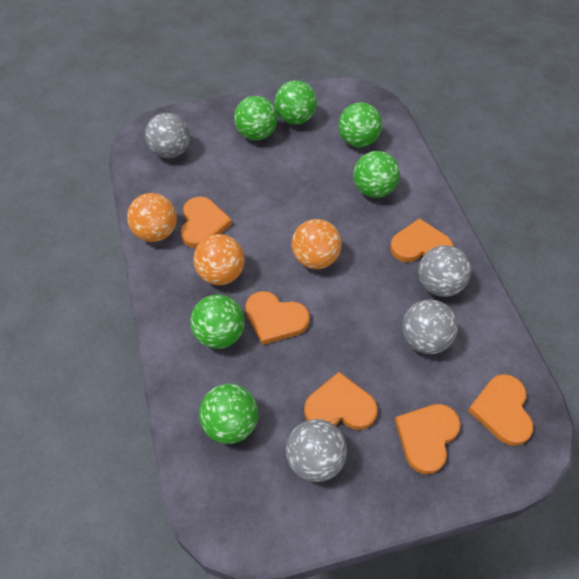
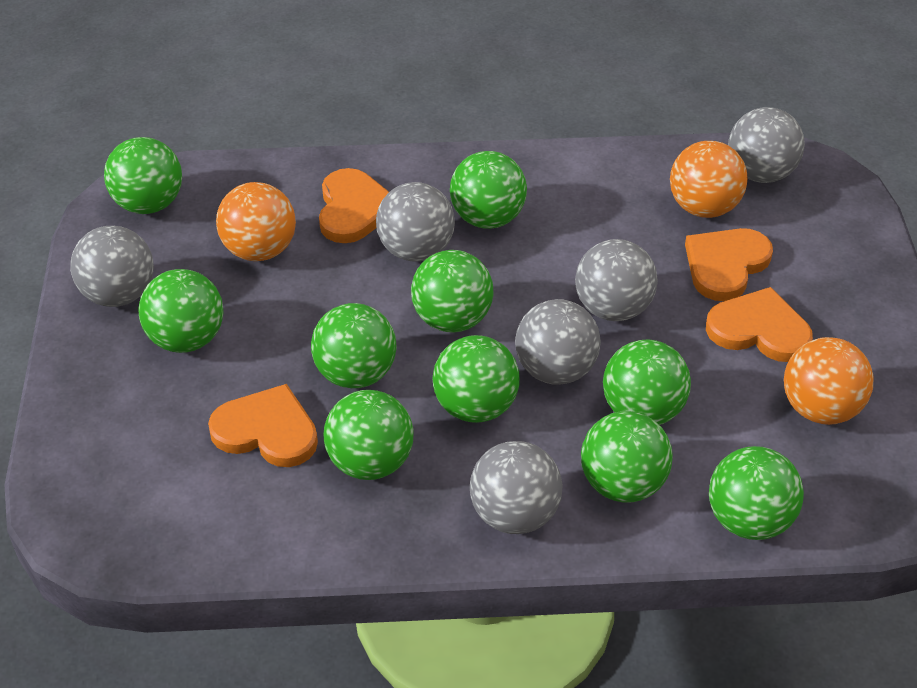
green ball: [190,294,245,349] [199,384,258,444] [234,96,278,140] [275,80,317,125] [338,102,382,147] [353,151,400,198] = 6 -> [104,137,182,214] [138,269,224,353] [311,303,397,388] [324,390,414,480] [411,250,493,332] [433,335,520,423] [450,151,527,229] [581,411,673,502] [603,339,691,425] [709,446,804,540] = 10
grey ball: [145,113,190,158] [286,419,347,482] [402,299,458,354] [418,245,471,297] = 4 -> [70,226,154,307] [376,182,455,262] [470,441,563,534] [515,299,601,385] [575,239,658,321] [728,107,805,183] = 6
orange heart: [181,197,232,248] [245,291,310,345] [304,372,378,430] [390,218,454,262] [395,404,461,474] [468,374,533,446] = 6 -> [208,384,318,467] [319,168,389,243] [685,228,773,301] [706,287,813,362] = 4

